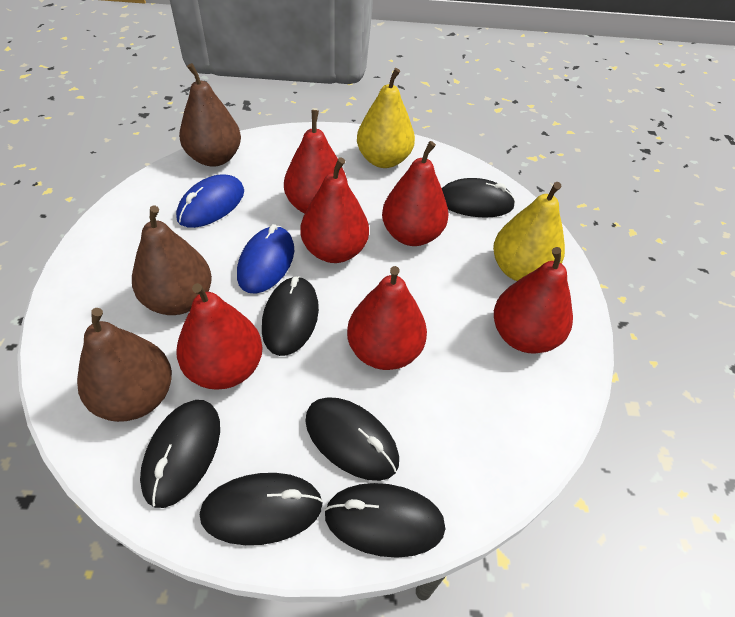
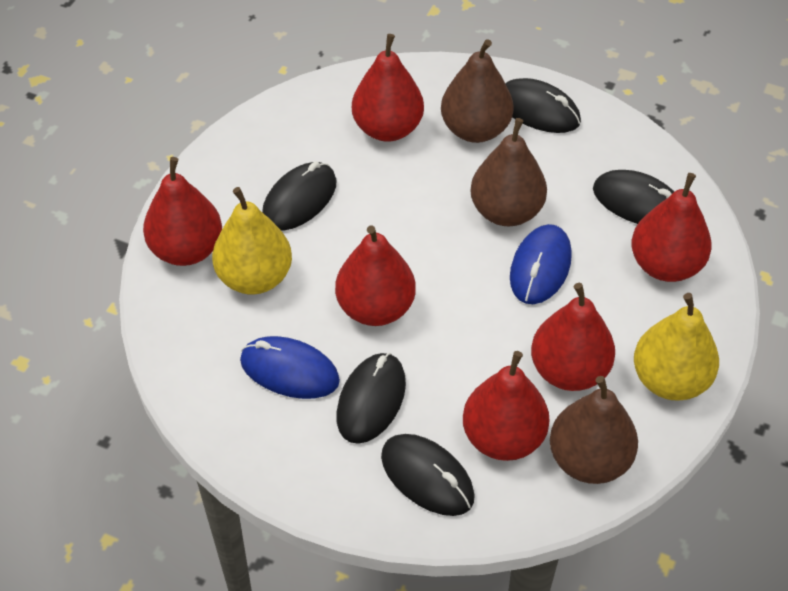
black mouse: [140,400,220,508] [200,473,323,545] [262,276,319,356] [305,397,399,481] [324,483,445,558] [442,178,516,218] = 6 -> [262,161,337,231] [336,353,406,444] [381,434,475,516] [505,78,581,133] [593,170,674,224] = 5

